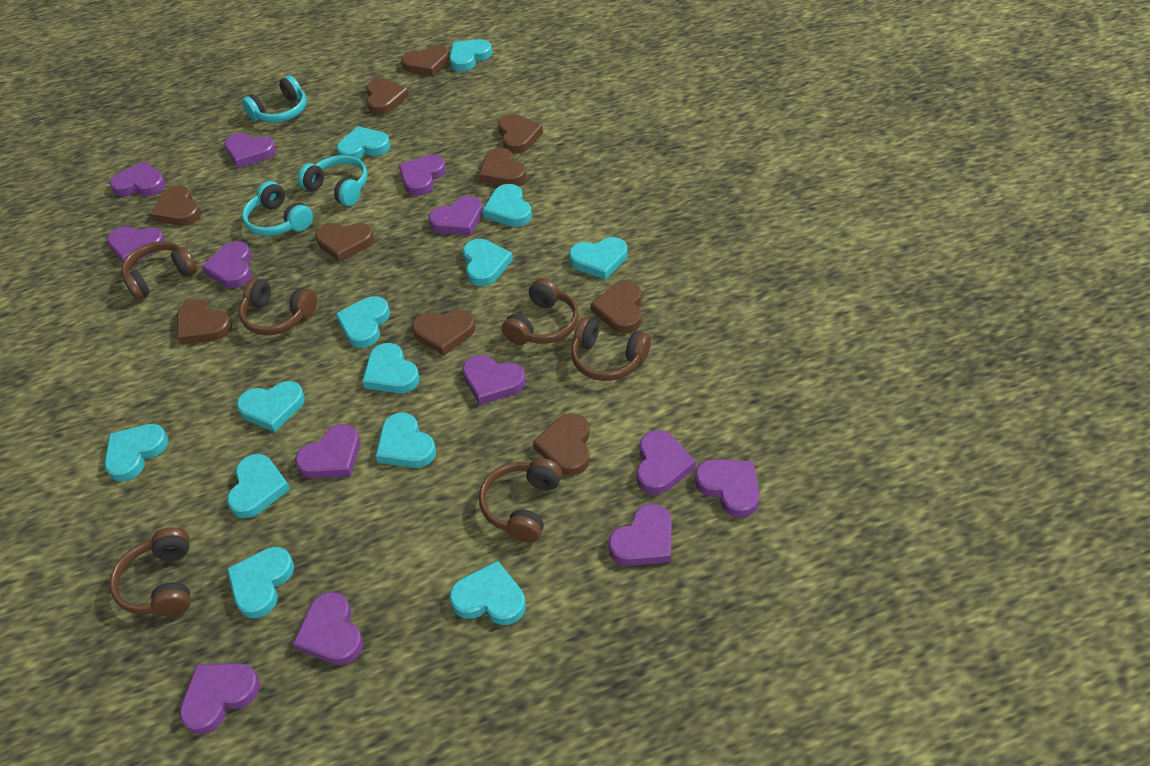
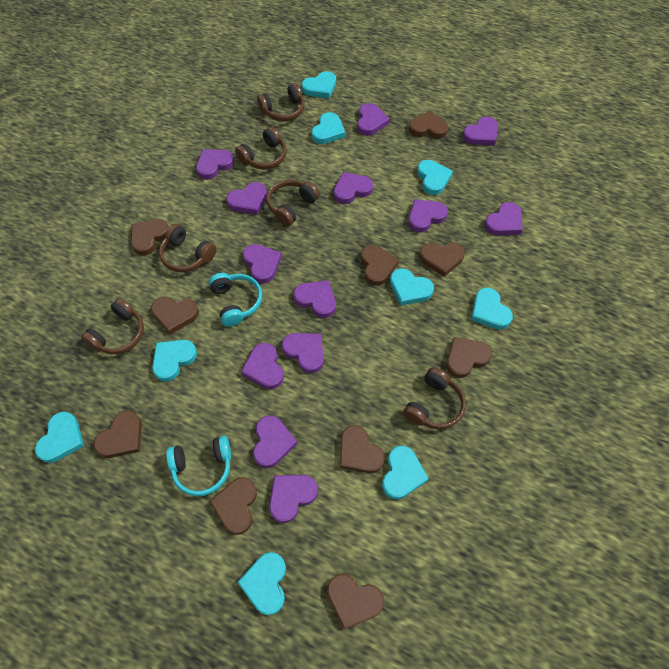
turquoise headphones: [242,75,307,123] [242,181,313,236] [298,155,368,206] = 3 -> [166,436,231,496] [209,273,262,327] = 2
turquoise heart: [104,424,169,482] [227,454,290,519] [227,547,294,618] [237,381,305,432] [336,296,390,348] [337,126,390,159] [362,343,420,393] [375,412,436,468] [449,39,492,71] [449,561,526,625] [463,239,513,286] [483,184,532,227] [569,237,627,280] = 13 -> [35,412,84,463] [152,340,197,382] [237,552,286,615] [302,71,336,98] [311,112,345,144] [382,446,429,500] [390,268,434,306] [417,160,453,195] [471,288,513,330] = 9

